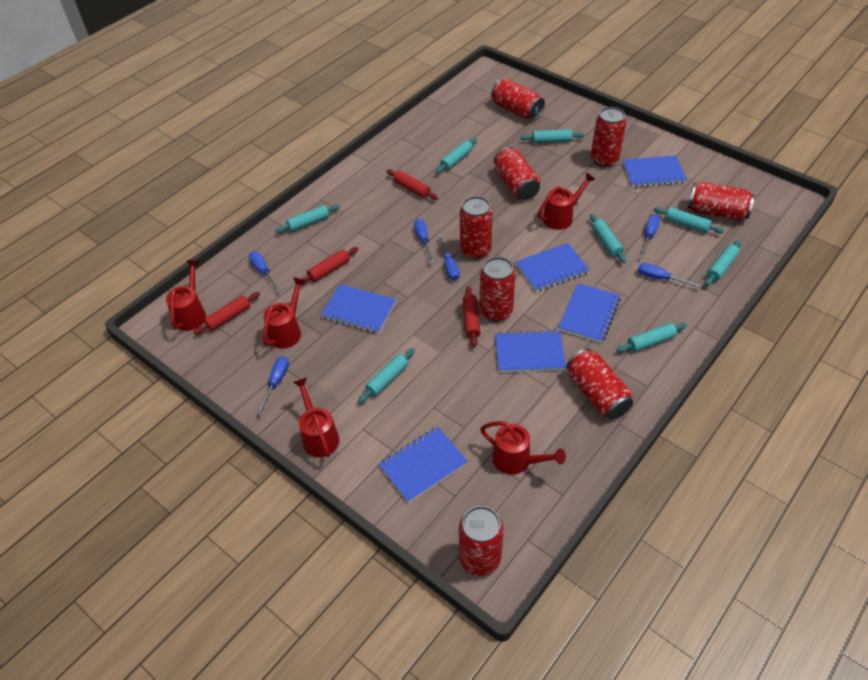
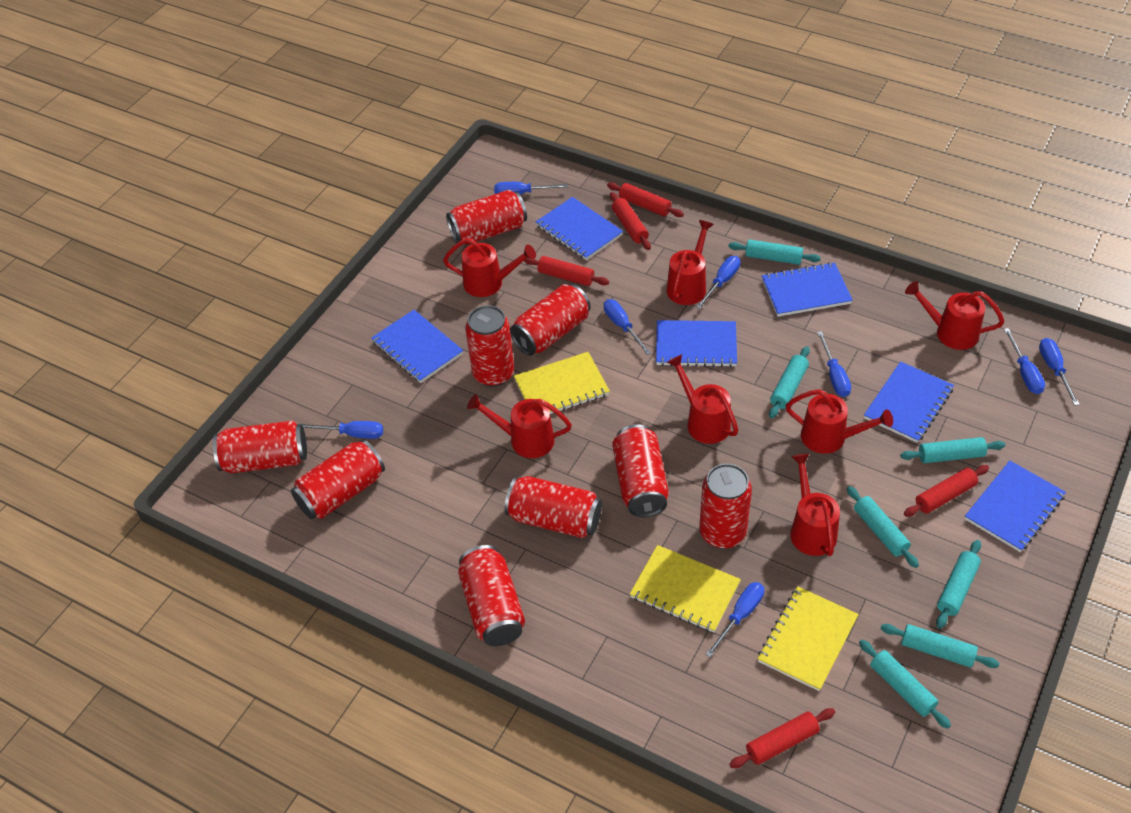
blue screwdriver: [249,252,281,292] [256,356,289,415] [414,219,434,263] [438,235,460,281] [638,263,703,288] [640,214,660,258] = 6 -> [302,421,383,439] [494,182,568,195] [604,299,651,355] [696,256,740,309] [705,582,764,657] [817,331,851,397] [1004,328,1045,394] [1039,338,1080,406] = 8
red can: [459,506,504,576] [460,196,493,259] [480,257,516,322] [491,78,545,120] [494,147,540,200] [566,348,633,419] [591,107,626,167] [688,182,755,221] = 8 -> [213,421,307,473] [291,440,385,519] [446,190,527,244] [458,545,525,646] [465,305,514,387] [504,476,602,538] [510,284,591,356] [612,424,669,517] [699,463,752,549] = 9
red rolling pin: [193,292,260,335] [301,247,358,285] [387,169,438,200] [463,286,481,347] = 4 -> [524,256,609,286] [607,182,684,217] [610,192,651,250] [729,708,835,768] [904,465,989,517] = 5
red watering can: [166,260,206,331] [263,277,306,349] [293,377,339,457] [480,421,566,475] [538,172,596,230] = 5 -> [443,238,536,297] [467,394,572,458] [667,220,714,305] [667,354,739,444] [786,389,893,454] [790,453,840,556] [905,281,1004,350] = 7
turquoise rolling pin: [275,204,340,233] [358,348,415,403] [435,138,477,173] [520,129,585,143] [590,214,626,263] [617,322,687,353] [654,207,724,233] [705,240,741,286] = 8 -> [728,239,821,265] [769,346,810,418] [847,486,919,568] [859,640,951,729] [880,624,999,668] [900,437,1005,463] [936,540,981,629] = 7
yellow notebook: none = 0 -> [514,352,610,414] [630,545,741,633] [758,586,859,691] = 3

